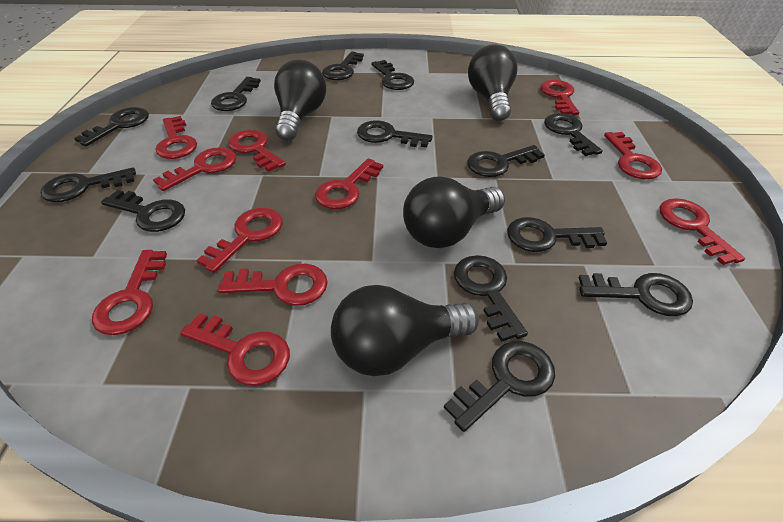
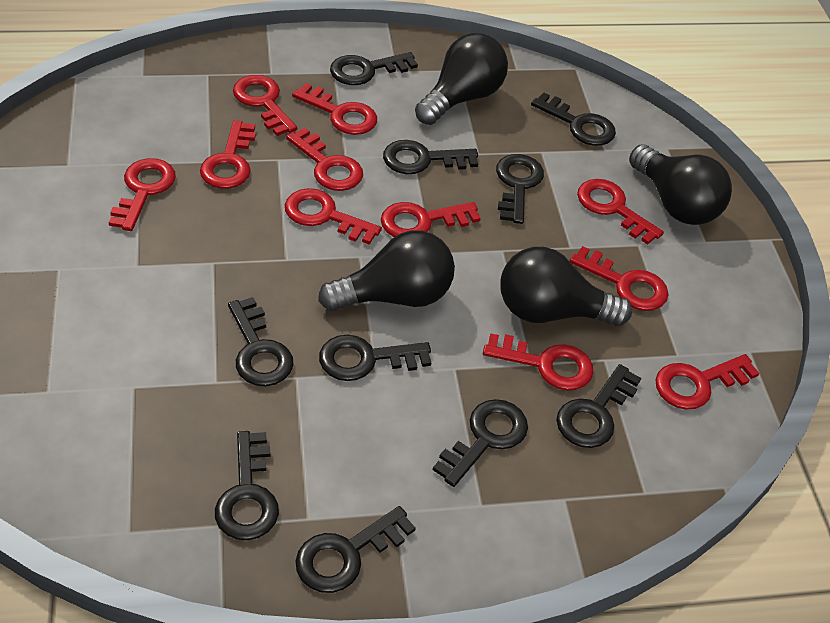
black key: [40,167,136,202] [74,107,149,146] [101,190,185,232] [211,77,261,111] [322,51,364,80] [357,120,433,147] [371,60,414,90] [444,341,555,432] [454,255,528,342] [467,145,545,177] [507,217,607,252] [544,113,603,156] [579,273,693,316] = 13 -> [215,431,279,540] [228,297,294,386] [295,506,416,593] [319,335,431,381] [330,52,418,85] [383,140,478,174] [433,399,528,487] [496,154,544,224] [531,92,616,146] [556,364,641,448] = 10

